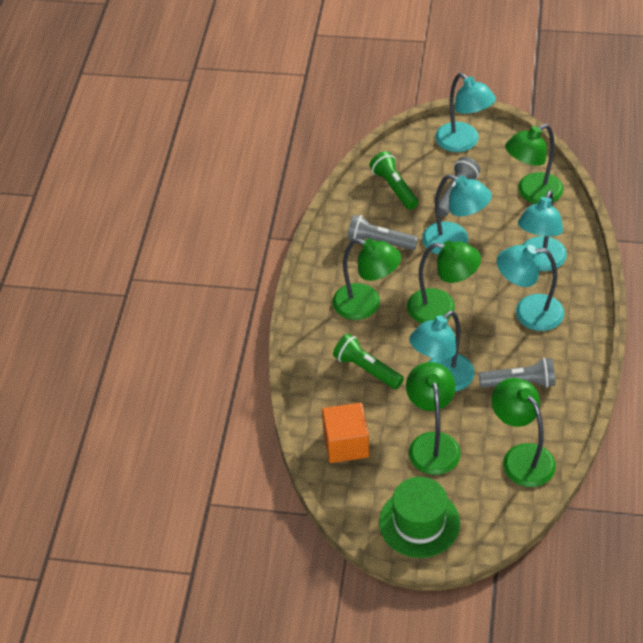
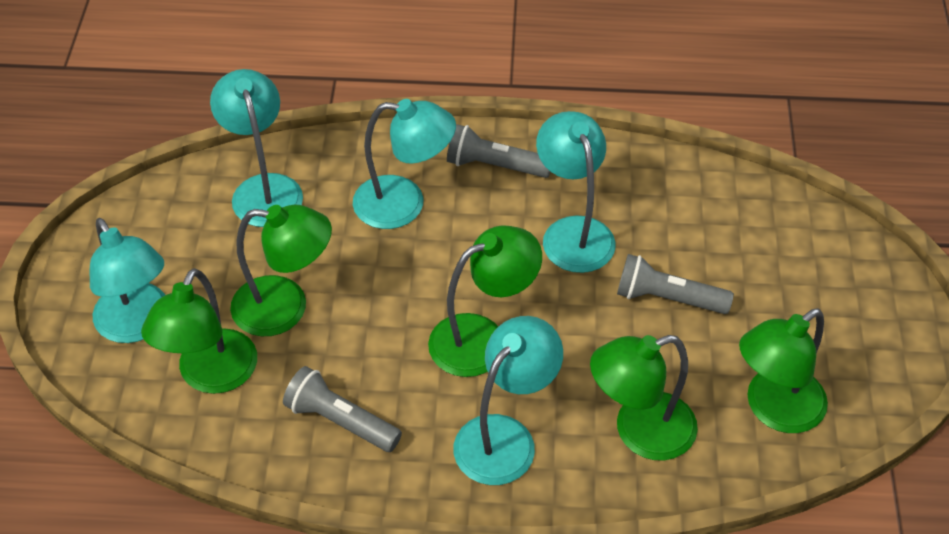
green flashlight: [333,334,404,389] [370,151,418,210] = 2 -> none = 0
green hat: [379,477,460,558] = 1 -> none = 0
orange cube: [322,403,369,463] = 1 -> none = 0

